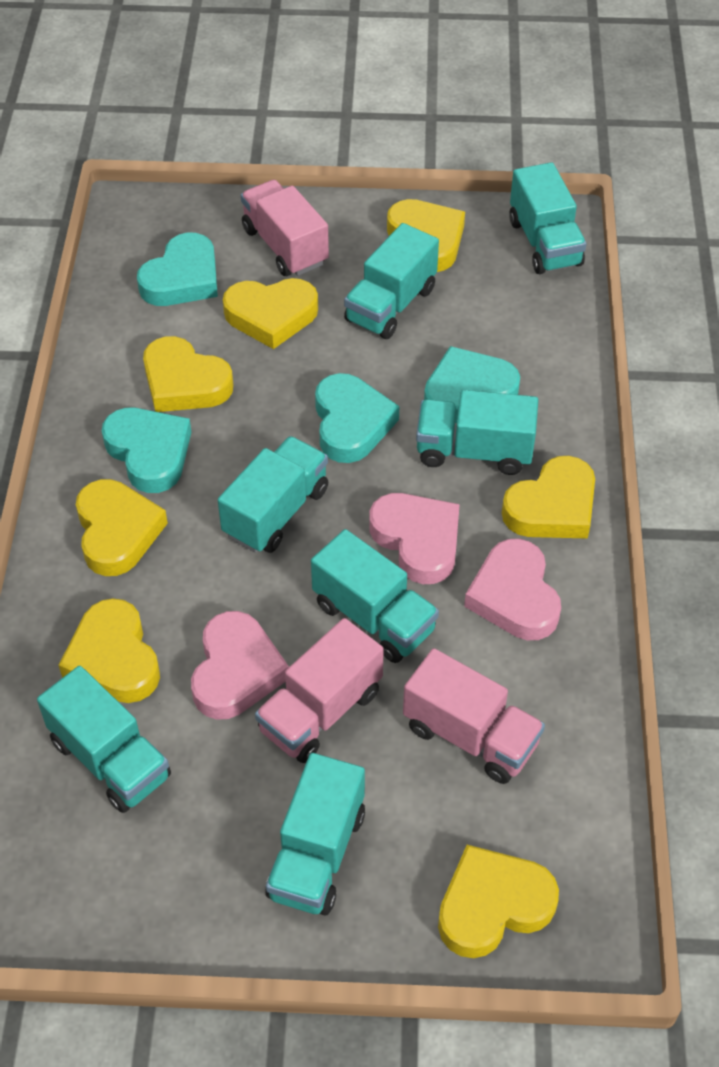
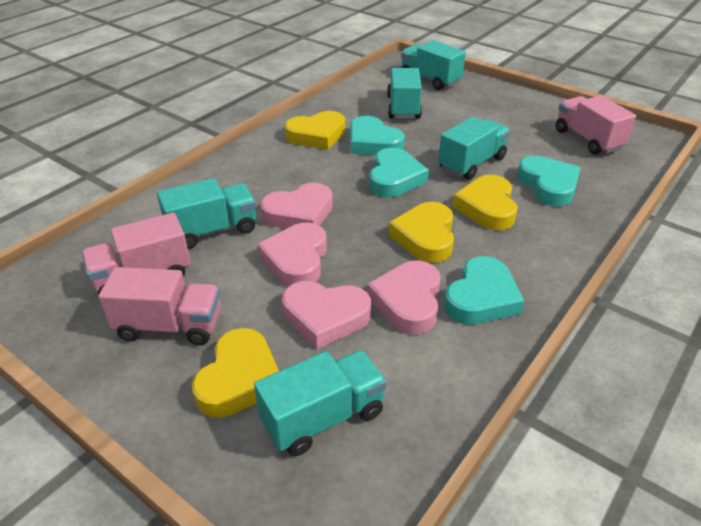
pink heart: [191,611,289,720] [369,493,460,584] [464,539,561,640] = 3 -> [257,222,327,287] [260,183,333,229] [282,281,371,349] [367,260,441,334] = 4
turquoise truck: [37,666,171,813] [218,436,328,553] [265,753,365,916] [311,529,439,663] [344,223,439,339] [416,390,538,475] [509,162,586,274] = 7 -> [157,178,256,249] [254,350,387,456] [387,68,422,119] [401,40,466,90] [438,117,510,180] = 5
yellow heart: [59,598,160,703] [76,479,168,576] [143,336,233,412] [223,278,318,349] [387,199,465,272] [438,845,559,958] [502,456,595,539] = 7 -> [192,328,279,418] [285,111,345,150] [389,202,454,263] [452,175,518,230] = 4

